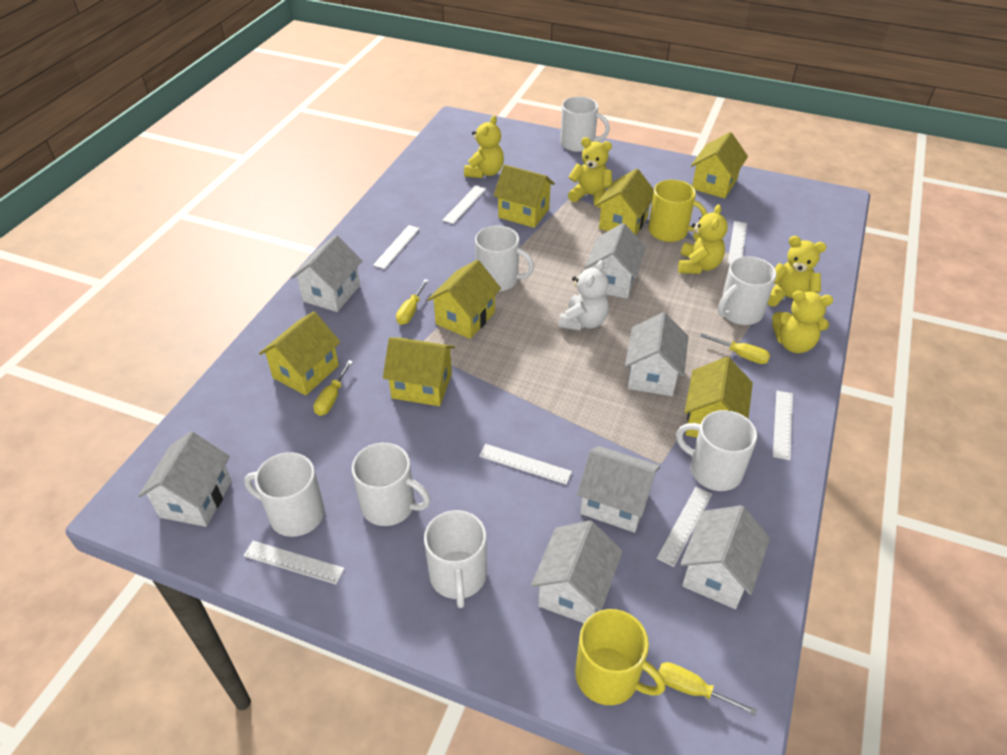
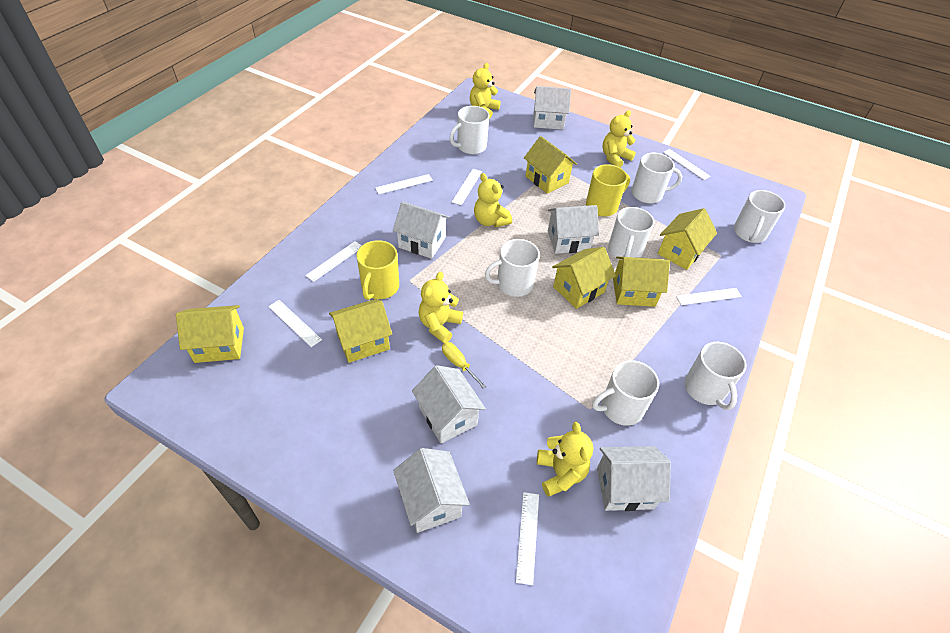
white house: [138,431,232,527] [291,235,362,312] [531,520,623,623] [577,446,660,533] [585,223,646,299] [625,312,689,396] [680,505,770,609] = 7 -> [393,201,450,259] [393,448,470,533] [412,365,486,443] [534,86,571,130] [548,205,599,254] [597,446,671,511] = 6
white teddy bear: [558,260,609,331] = 1 -> none = 0
yellow house: [259,311,340,395] [383,337,455,406] [427,260,501,339] [494,165,555,228] [596,169,654,235] [684,357,753,438] [691,132,748,199] = 7 -> [176,305,244,363] [329,299,392,363] [524,136,577,194] [552,247,616,309] [613,256,670,307] [658,208,717,270] = 6
yellow screwdriver: [314,360,353,416] [396,279,429,325] [659,662,757,716] [700,333,770,364] = 4 -> [442,342,486,389] = 1

